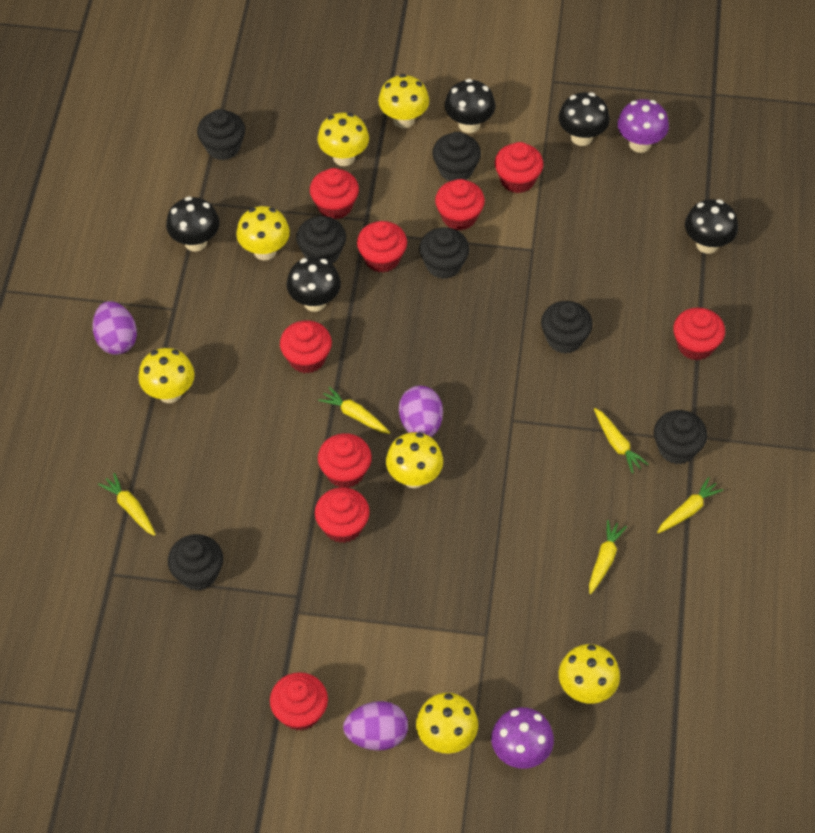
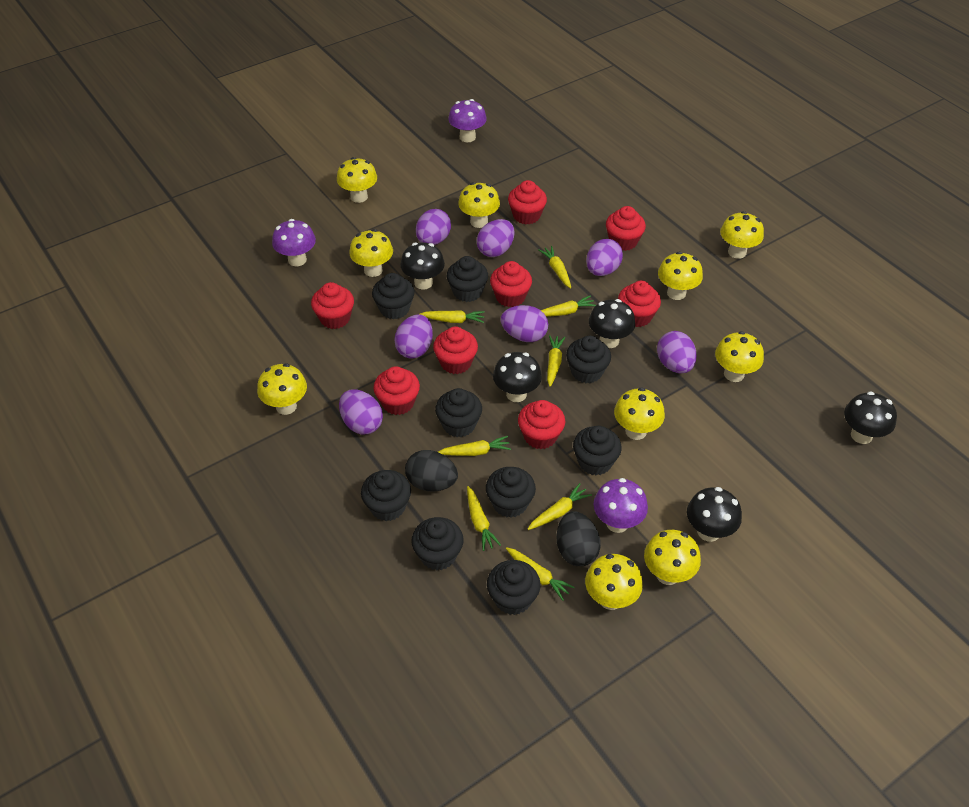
black cupcake: [168,534,223,590] [197,109,245,160] [296,216,346,264] [419,227,470,279] [432,132,481,181] [541,301,593,354] [654,410,707,465] = 7 -> [361,470,411,521] [372,273,415,319] [411,517,464,570] [435,388,482,437] [447,256,488,302] [486,467,536,518] [487,560,541,615] [566,336,611,383] [573,426,622,475] = 9
black egg: none = 0 -> [405,450,458,492] [556,511,601,566] = 2
purple egg: [92,301,137,355] [343,701,408,751] [399,386,443,437] = 3 -> [339,389,383,435] [394,314,433,359] [416,209,451,245] [477,219,515,257] [501,305,548,342] [586,239,623,276] [657,331,697,373] = 7
purple mushroom: [491,707,554,769] [618,99,669,153] = 2 -> [272,219,316,266] [448,99,487,142] [594,478,648,533] = 3
red cupcake: [270,672,328,731] [280,320,332,374] [310,168,359,219] [315,487,370,543] [318,433,372,488] [357,221,407,273] [435,179,485,231] [495,142,543,193] [673,307,725,361] = 9 -> [311,282,354,329] [374,366,420,415] [433,326,478,374] [490,261,532,307] [508,180,547,224] [518,400,565,449] [606,206,646,251] [618,281,661,327] = 8
yellow carrot: [98,473,156,536] [318,387,390,434] [589,520,627,594] [594,408,648,473] [657,477,723,533] = 5 -> [420,310,485,323] [438,436,511,456] [467,486,501,551] [506,547,575,601] [528,483,592,530] [539,246,571,288] [541,295,596,317] [547,335,565,387] = 8
yellow mushroom: [138,348,195,403] [236,206,290,260] [317,113,369,166] [378,74,429,128] [386,432,443,488] [416,693,478,754] [559,644,620,703] = 7 -> [257,363,307,415] [337,157,377,203] [349,229,393,277] [458,182,500,228] [585,554,643,610] [614,387,665,440] [644,530,701,585] [658,252,703,300] [715,331,764,382] [720,211,764,259] = 10

